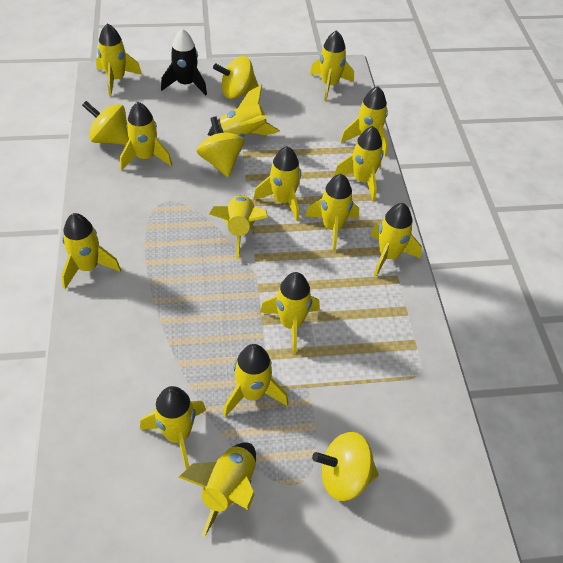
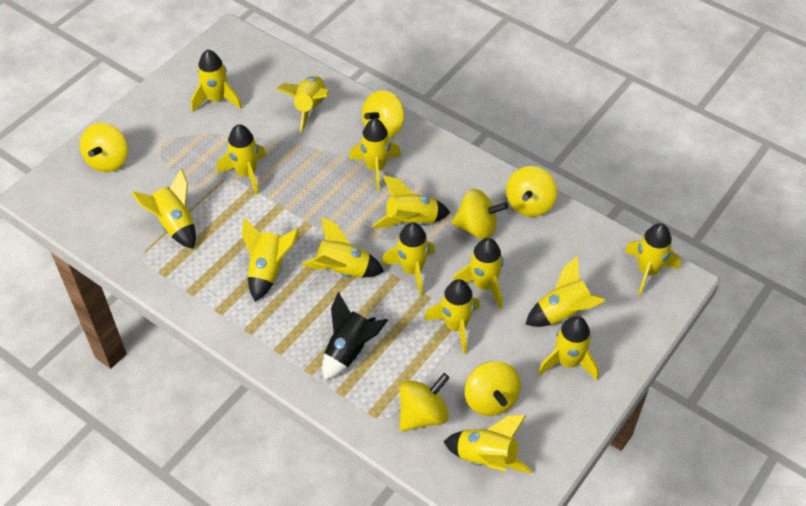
yellow spinning top: [82,101,129,145] [197,117,244,177] [213,56,259,99] [312,432,379,501] = 4 -> [80,123,128,172] [362,90,404,138] [400,373,449,431] [451,189,508,239] [465,361,521,416] [506,166,557,217] = 6

